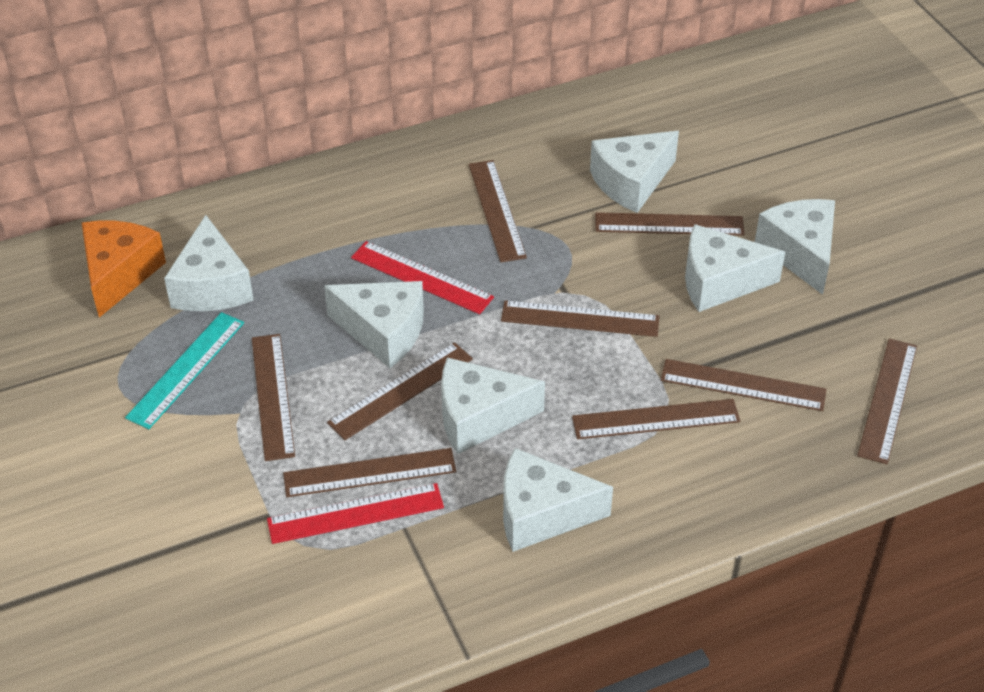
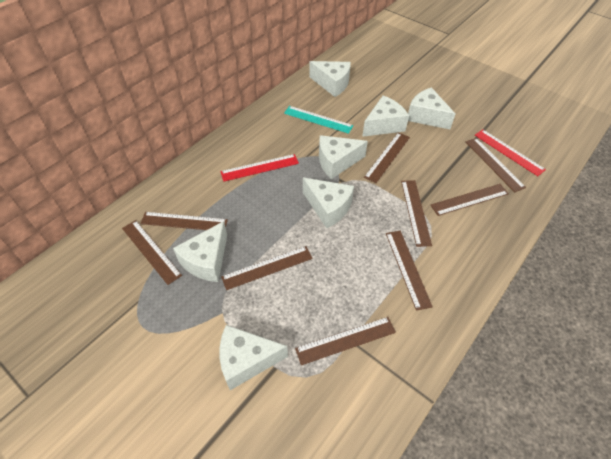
orange cheese: [82,221,166,318] = 1 -> none = 0

